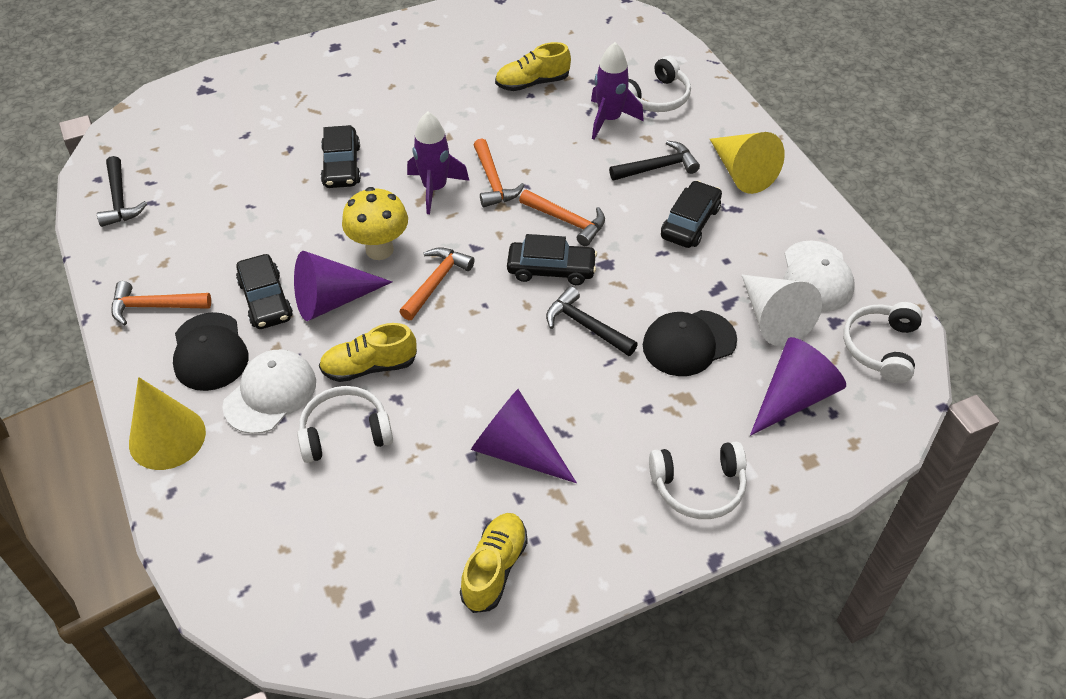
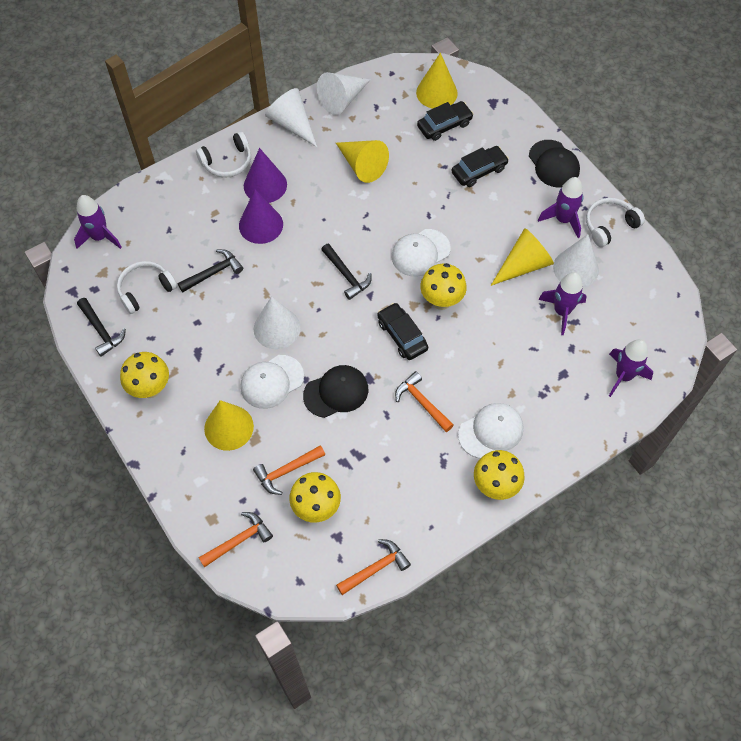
black car: [236,254,293,329] [321,125,361,188] [507,234,597,285] [661,180,722,248] = 4 -> [377,303,428,360] [417,101,474,141] [452,146,509,187] = 3
purple cone: [294,251,392,321] [471,389,577,483] [750,337,846,436] = 3 -> [239,189,283,244] [244,148,287,203] = 2
purple rocket: [407,111,469,214] [591,42,644,140] = 2 -> [74,195,122,249] [538,177,584,238] [538,272,587,335] [609,339,653,397] = 4
white cap: [222,349,316,434] [784,240,855,312] = 2 -> [240,355,304,409] [392,229,451,277] [458,403,523,458] = 3
white cone: [742,275,822,346] = 1 -> [254,296,301,349] [265,88,317,147] [317,72,370,115] [553,234,599,288] = 4
white headphones: [297,386,393,463] [628,56,691,112] [649,441,747,519] [843,302,922,383] = 4 -> [117,261,177,314] [196,131,251,178] [586,198,645,247] = 3
yellow cone: [129,377,206,470] [710,132,785,194] = 2 -> [204,400,254,451] [336,140,389,183] [416,53,458,109] [491,228,554,286] = 4
yellow mushroom: [342,187,408,260] = 1 -> [120,352,169,398] [289,472,341,523] [420,263,467,310] [474,450,525,500] = 4
yellow shoe: [319,323,417,382] [460,513,528,613] [495,42,571,91] = 3 -> none = 0

